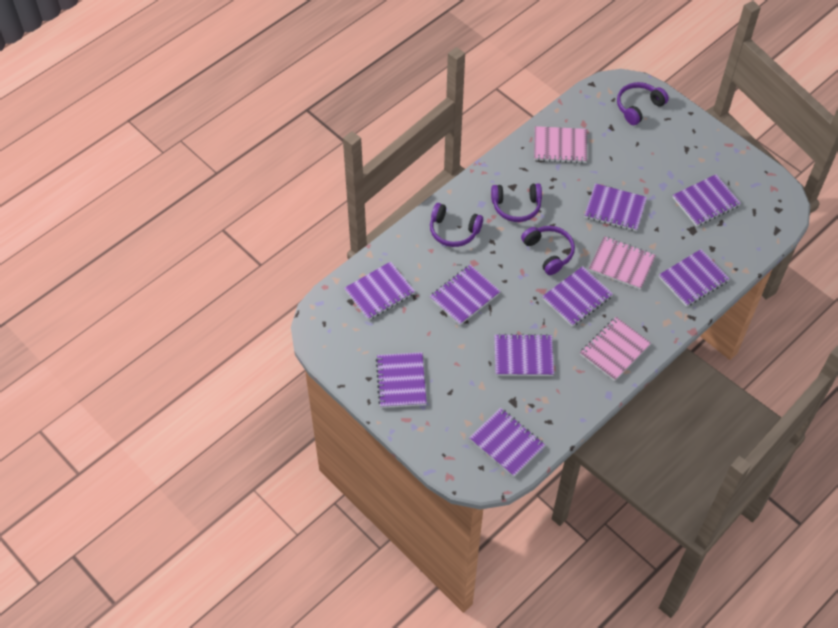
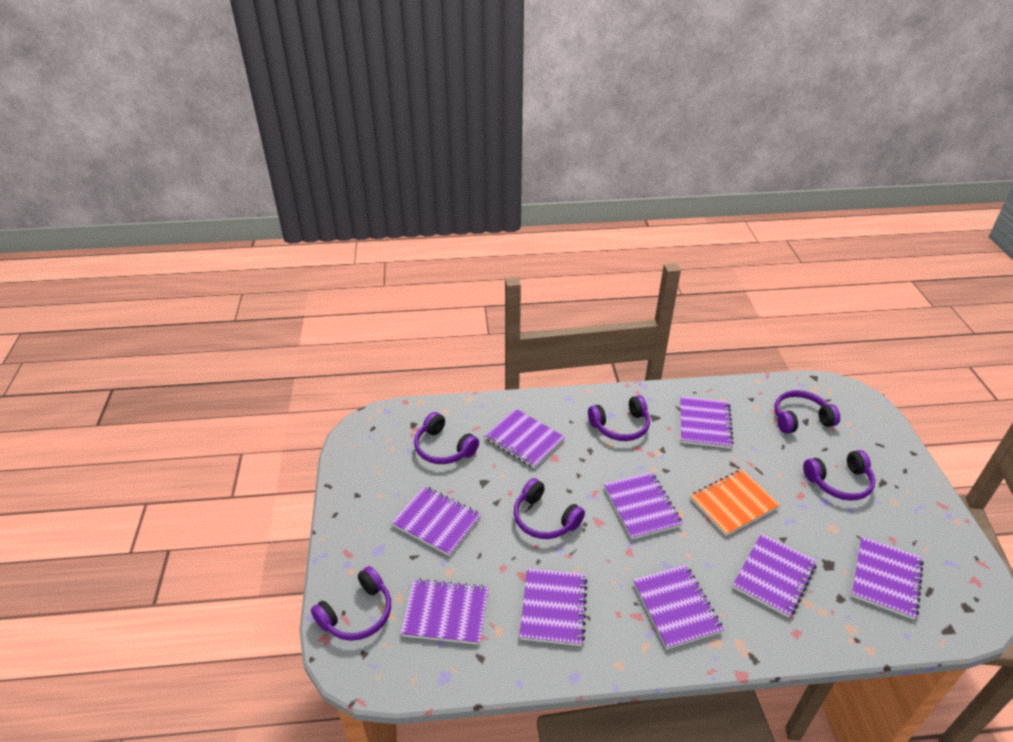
orange notebook: none = 0 -> [690,470,780,536] = 1
pink notebook: [534,126,587,163] [580,317,651,381] [589,236,656,290] = 3 -> none = 0
purple headphones: [430,203,483,247] [491,183,542,222] [521,226,575,275] [617,82,669,125] = 4 -> [311,566,391,641] [414,412,479,464] [514,478,585,539] [588,395,650,441] [774,390,840,434] [803,450,875,501] = 6

